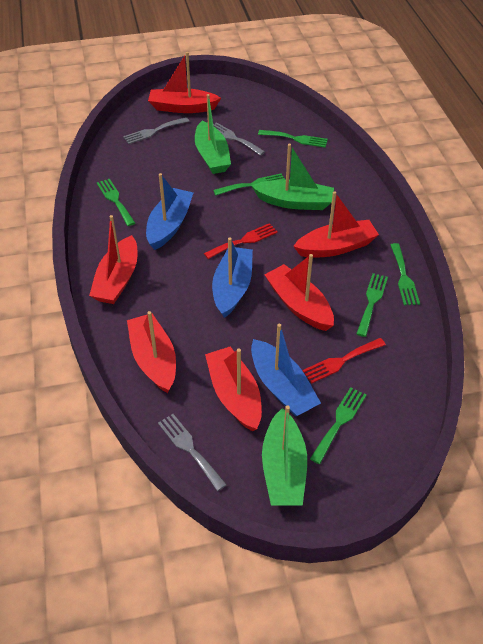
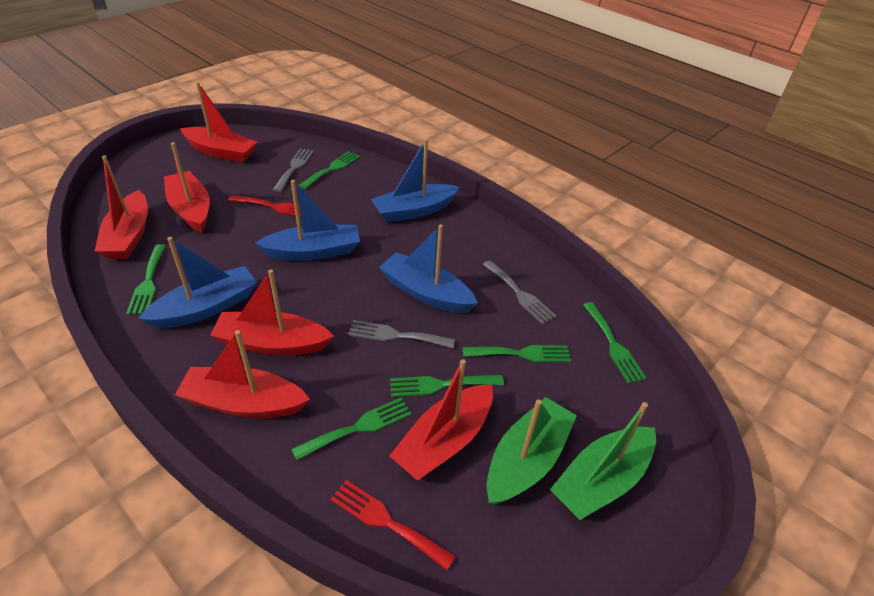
blue boat: [146,173,193,250] [212,237,253,318] [251,324,321,417] = 3 -> [138,237,257,329] [255,180,360,261] [371,139,460,223] [379,224,478,313] = 4
green boat: [195,94,231,174] [252,144,334,210] [262,405,307,506] = 3 -> [487,397,577,505] [550,402,656,520] = 2

